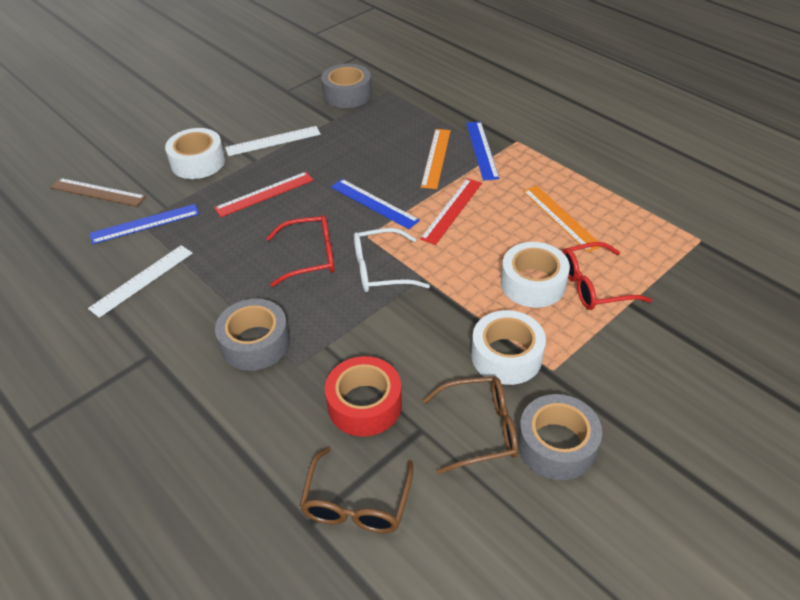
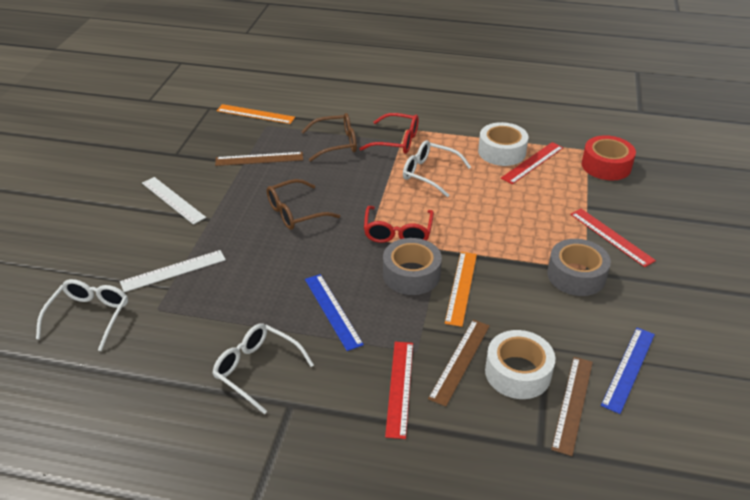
blue ruler: [90,204,199,244] [331,179,420,229] [466,122,499,181] = 3 -> [305,274,364,351] [601,328,655,414] = 2
brown ruler: [50,178,146,207] = 1 -> [215,152,303,166] [428,320,490,407] [551,357,593,456] = 3
grey tape: [215,299,290,371] [321,64,372,108] [518,394,602,480] = 3 -> [383,238,442,295] [547,239,611,296] = 2
red ruler: [214,172,314,217] [420,178,482,245] = 2 -> [385,342,413,439] [501,142,564,184] [570,209,656,267] = 3
white glasses: [354,228,430,292] = 1 -> [36,279,128,351] [213,323,314,414] [403,140,471,197] = 3
white tape: [165,128,225,179] [471,310,546,385] [501,242,570,308] = 3 -> [478,122,529,166] [485,330,555,399] = 2

